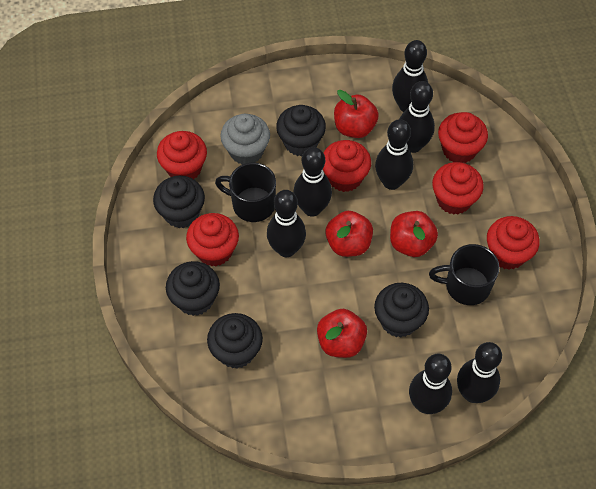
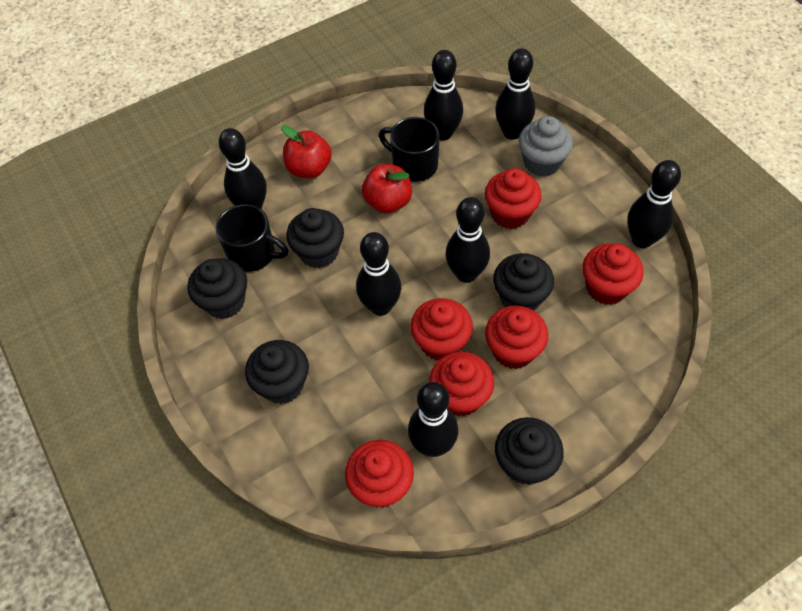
red apple: [317,309,367,358] [325,211,373,257] [334,90,379,138] [390,211,438,257] = 4 -> [281,125,332,178] [362,164,412,213] = 2

